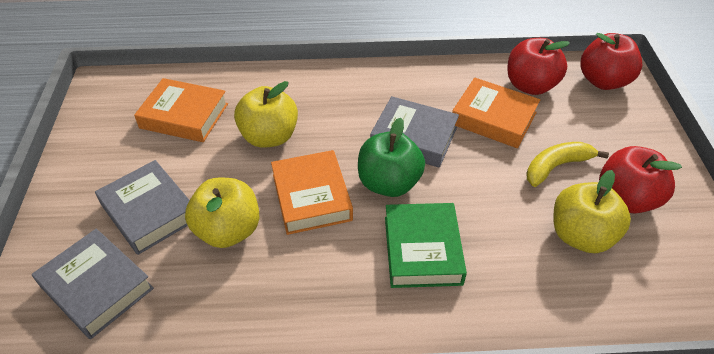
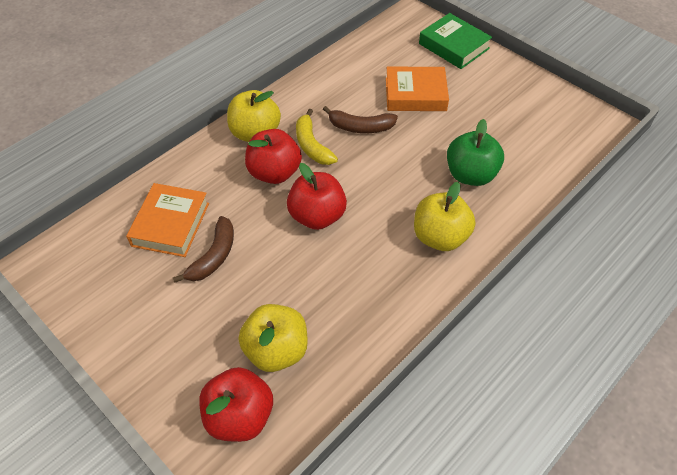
brown banana: none = 0 -> [173,216,234,283] [323,106,398,133] = 2
grey book: [32,229,154,339] [95,160,190,255] [370,96,459,168] = 3 -> none = 0
orange book: [134,78,228,142] [271,150,353,235] [452,77,540,148] = 3 -> [126,183,209,257] [386,66,449,111] = 2

